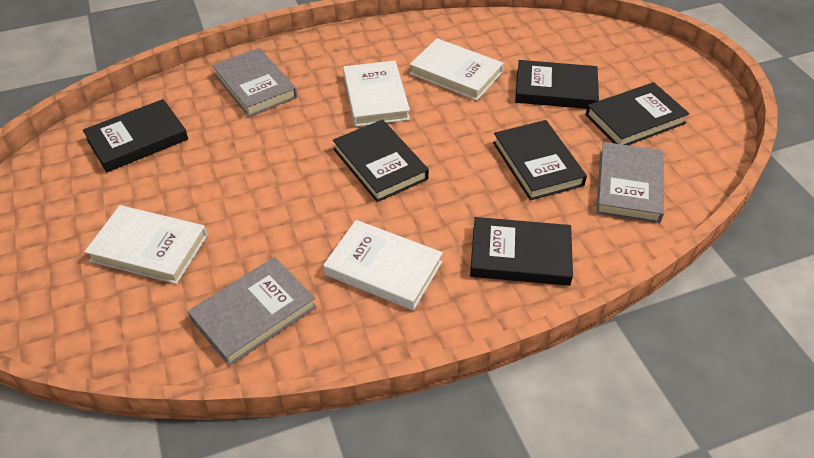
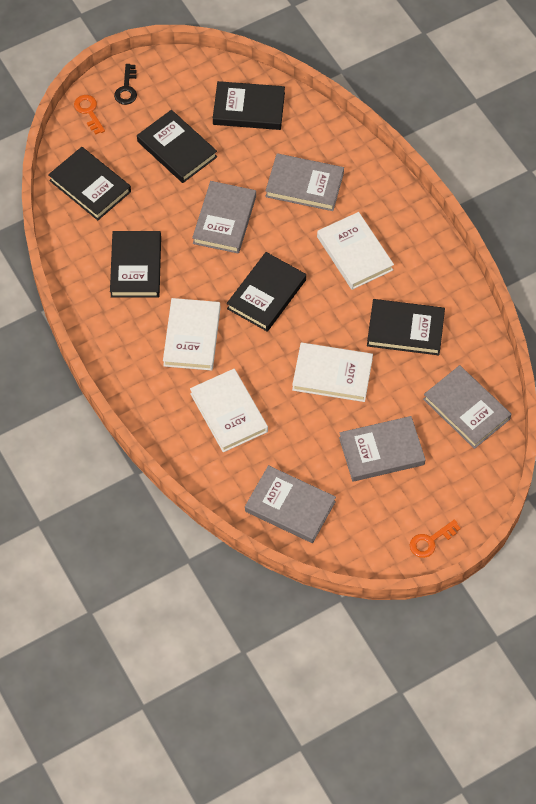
black key: none = 0 -> [114,64,137,105] = 1
grey book: [188,257,316,366] [212,48,297,117] [596,142,664,224] = 3 -> [192,181,256,254] [245,465,336,543] [265,153,344,211] [339,416,426,482] [423,365,511,449] = 5
orange key: none = 0 -> [74,95,105,134] [410,519,461,558] = 2

